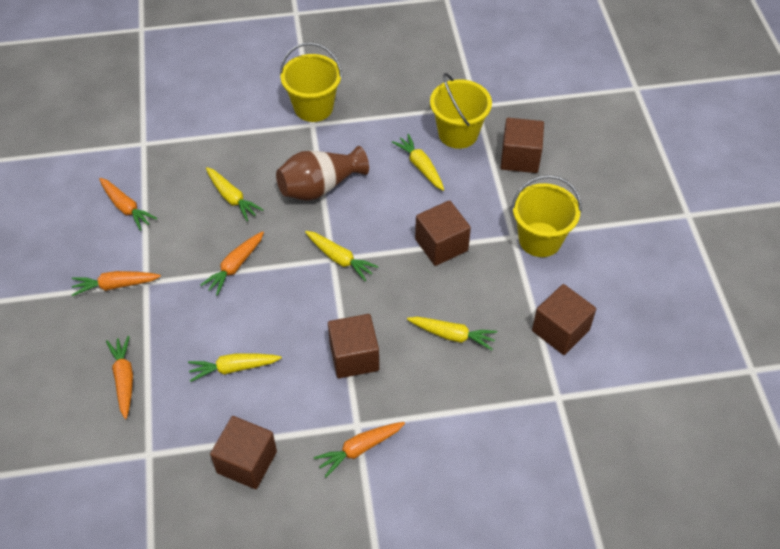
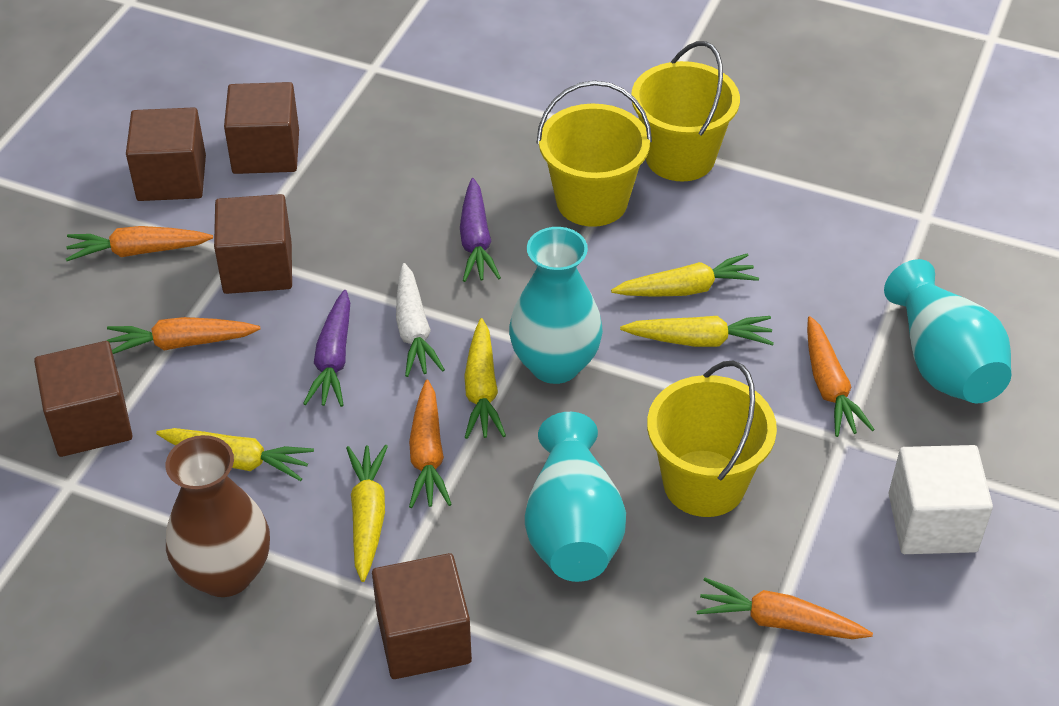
purple carrot: none = 0 -> [303,290,350,407] [460,178,501,282] = 2
turquoise vase: none = 0 -> [509,227,603,384] [525,412,626,582] [884,259,1012,403] = 3
white carrot: none = 0 -> [396,263,445,377] = 1
white cube: none = 0 -> [888,445,993,554] = 1

